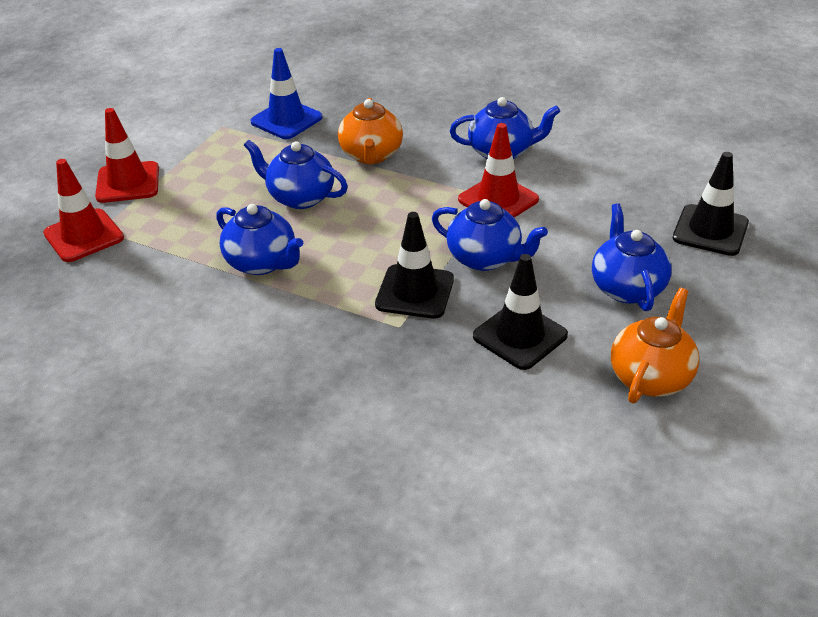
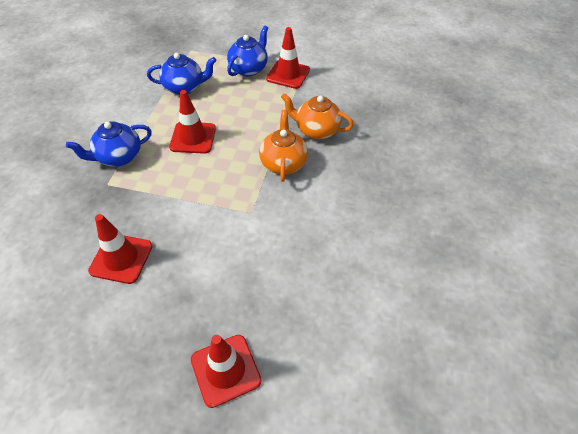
black traffic cone: [375,212,454,319] [473,254,568,370] [673,152,749,256] = 3 -> none = 0
blue teapot: [216,204,303,275] [244,140,348,209] [432,199,548,271] [450,97,560,159] [592,203,672,311] = 5 -> [66,121,152,167] [147,53,216,95] [227,26,268,76] = 3
blue traffic cone: [250,48,323,139] = 1 -> none = 0
red traffic cone: [43,159,124,262] [95,108,159,203] [458,123,539,218] = 3 -> [88,214,152,284] [169,90,216,154] [191,335,261,408] [266,27,310,89] = 4

